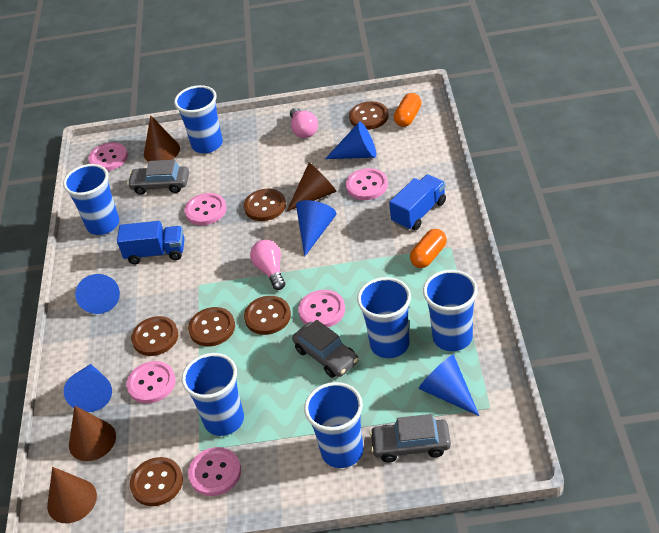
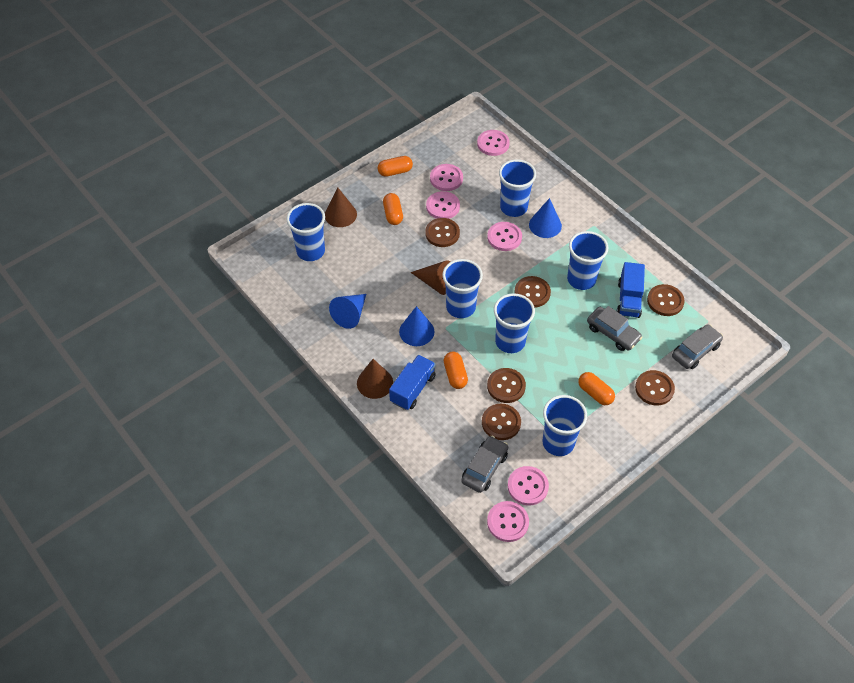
blue cone: [64,364,112,412] [75,274,120,314] [296,200,336,257] [325,122,376,159] [419,354,479,416] = 5 -> [329,294,366,329] [399,306,435,346] [529,198,562,238] = 3
brown cone: [47,467,97,523] [69,406,116,461] [144,115,180,162] [287,162,337,211] = 4 -> [325,188,357,227] [357,359,393,399] [411,260,450,295] = 3
orange capsule: [394,93,421,127] [410,229,447,268] = 2 -> [378,156,413,177] [383,193,403,225] [443,351,468,389] [578,372,615,405] = 4
pink light bulb: [250,240,285,290] [290,108,318,138] = 2 -> none = 0

